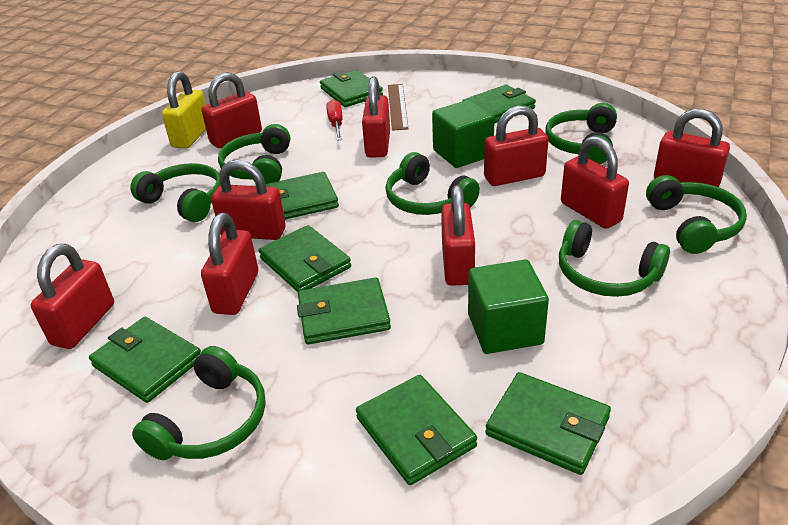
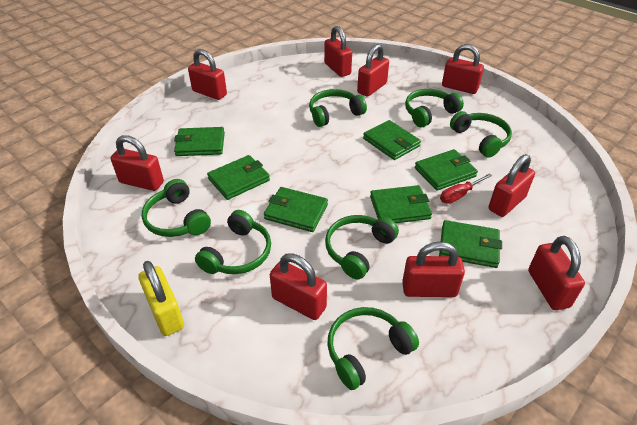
brown ruler: [388,84,409,131] = 1 -> none = 0
green cube: [432,100,495,168] [468,260,549,354] = 2 -> none = 0
green wallet: [89,317,201,403] [259,225,351,292] [266,172,339,220] [297,278,391,345] [320,70,383,107] [356,375,477,485] [462,84,536,124] [485,372,611,475] = 8 -> [174,127,225,156] [207,155,270,200] [264,187,328,232] [363,120,421,160] [370,185,432,223] [415,149,478,191] [439,220,502,268] = 7

